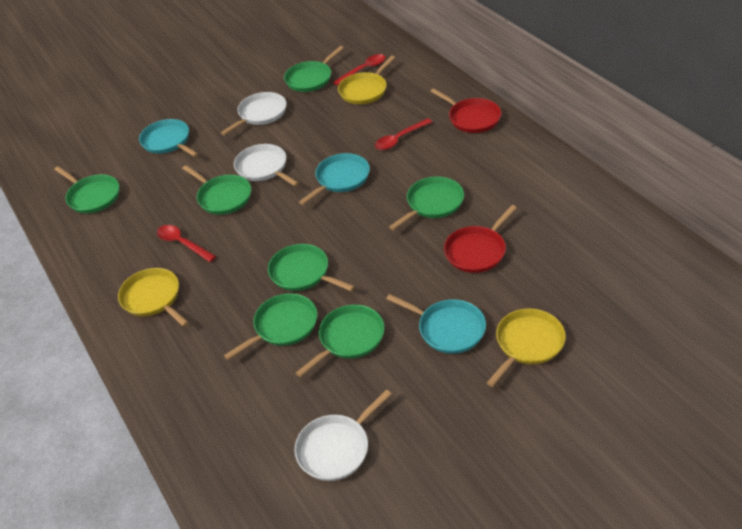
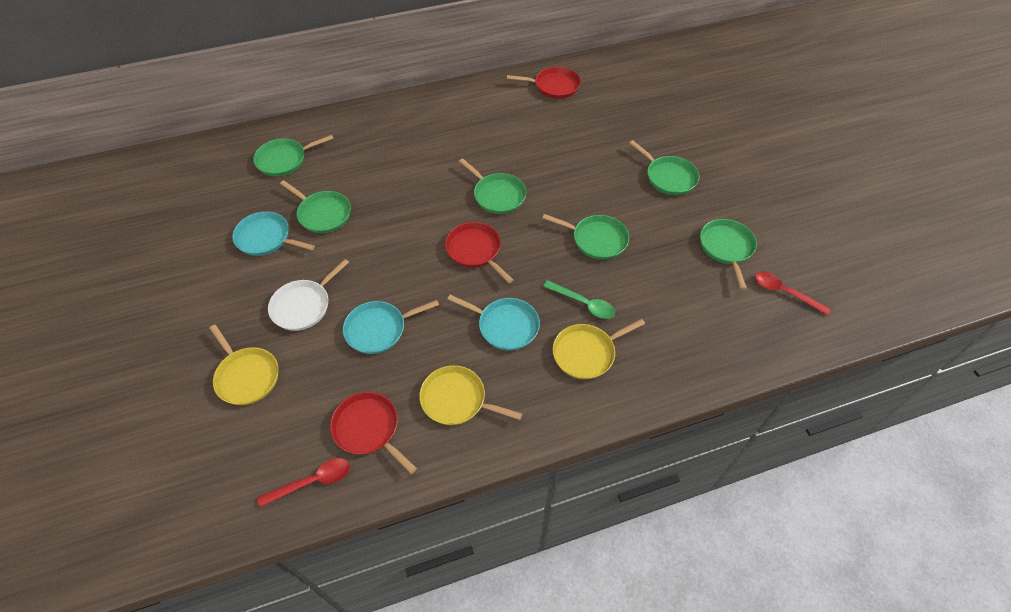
green pan: [54,166,119,213] [182,165,251,215] [224,293,317,360] [268,244,355,291] [284,46,344,92] [296,305,385,377] [389,177,464,230] = 7 -> [253,135,334,176] [280,180,351,233] [459,158,526,214] [542,214,629,260] [629,140,700,195] [700,219,757,290] = 6
green spoon: none = 0 -> [543,280,615,319] = 1
red pan: [430,88,501,133] [444,205,517,273] = 2 -> [330,392,417,474] [445,222,513,283] [507,67,581,99] = 3
red spoon: [157,225,216,262] [333,54,385,85] [375,118,432,150] = 3 -> [257,458,350,507] [755,271,831,315] = 2
white pan: [221,92,287,135] [234,144,299,186] [294,389,391,481] = 3 -> [268,259,349,331] = 1

